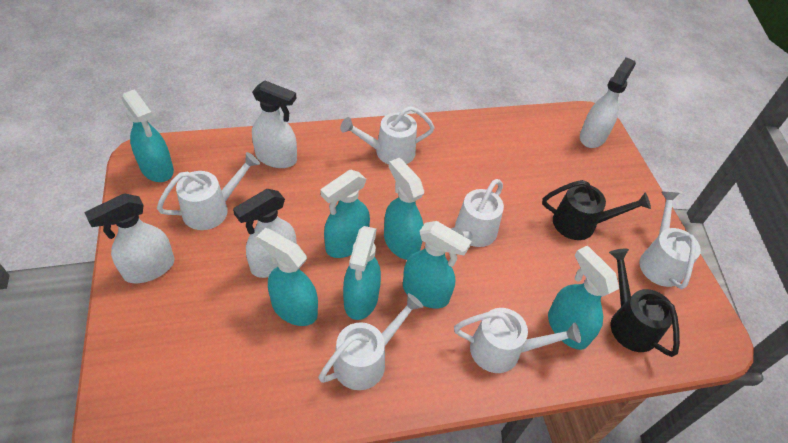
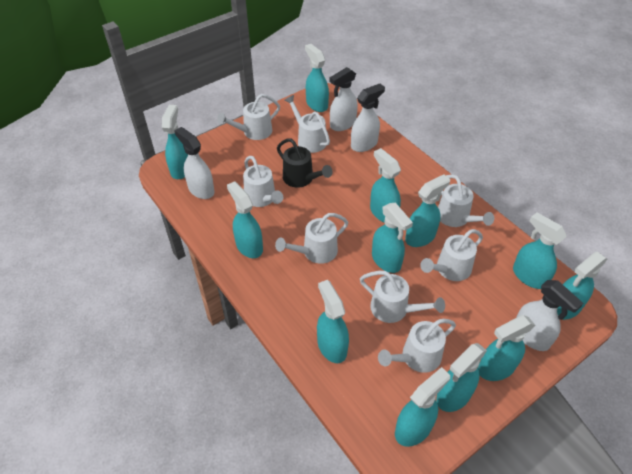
black watering can: [542,180,651,240] [609,249,680,357] = 2 -> [277,138,333,187] = 1
turquoise spray bottle: [122,89,174,182] [256,228,318,326] [321,170,370,258] [343,226,381,320] [384,158,424,260] [403,221,472,308] [548,246,619,350] = 7 -> [162,105,188,179] [227,181,263,258] [305,44,329,112] [317,280,349,363] [370,148,401,222] [372,203,413,273] [395,367,450,447] [405,174,450,247] [436,343,487,412] [478,315,535,381] [513,212,567,289] [557,252,607,320] = 12
white watering can: [157,152,260,230] [318,293,423,390] [340,106,435,165] [451,179,504,247] [454,308,581,373] [639,192,701,289] = 6 -> [217,94,280,140] [243,155,283,207] [275,213,348,264] [284,95,330,153] [360,271,445,323] [378,319,456,373] [420,229,483,281] [438,175,494,227] = 8

